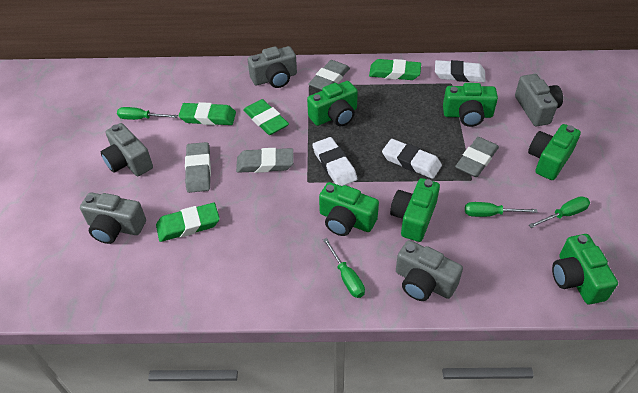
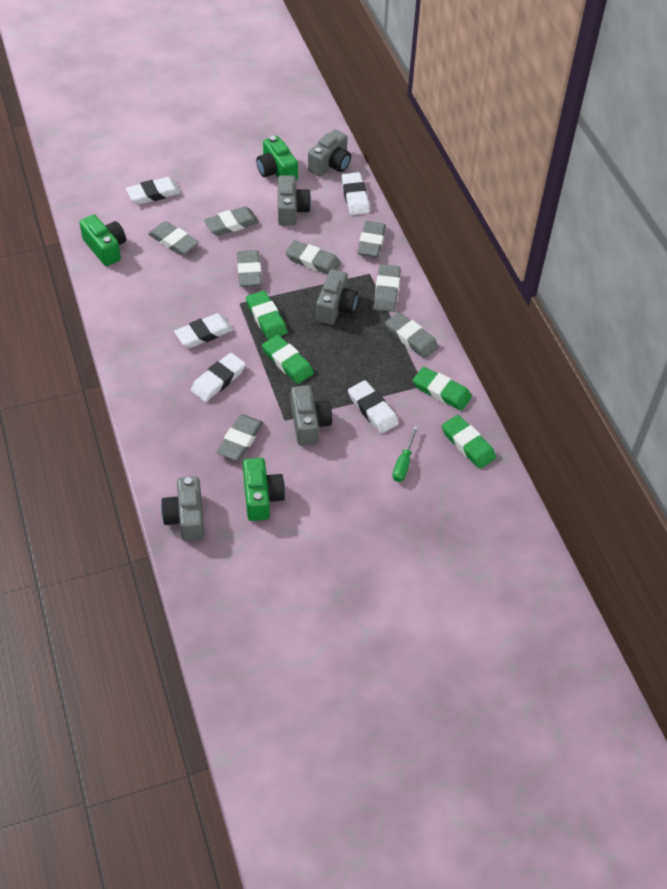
green camera: [307,81,358,126] [319,182,379,236] [390,178,440,242] [443,83,498,127] [528,124,581,180] [552,234,618,304] = 6 -> [79,215,126,266] [243,458,285,521] [256,136,298,181] = 3
green screwdriver: [117,107,178,120] [323,238,365,298] [465,202,538,217] [529,196,590,228] = 4 -> [392,426,418,482] = 1
grey eraser: [185,142,211,193] [236,148,294,173] [308,60,350,91] [455,137,499,177] = 4 -> [148,221,199,255] [204,206,259,236] [216,414,263,461] [237,250,262,287] [285,240,341,274] [357,221,386,257] [374,264,401,312] [385,312,439,359] = 8
white eraser: [312,137,357,186] [382,139,442,179] [435,60,485,82] = 3 -> [126,177,181,205] [174,313,233,348] [191,353,246,402] [341,172,370,215] [348,380,399,434] = 5

